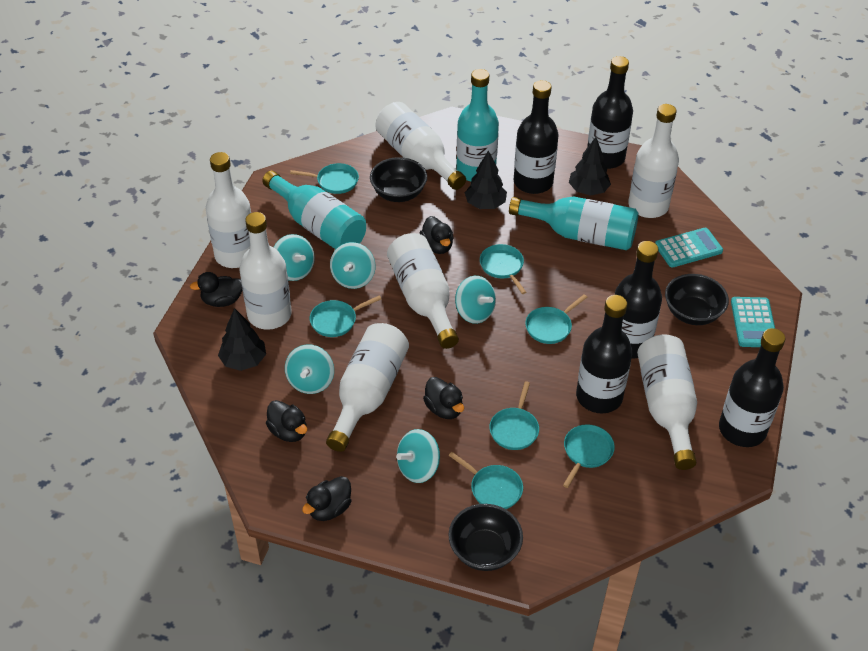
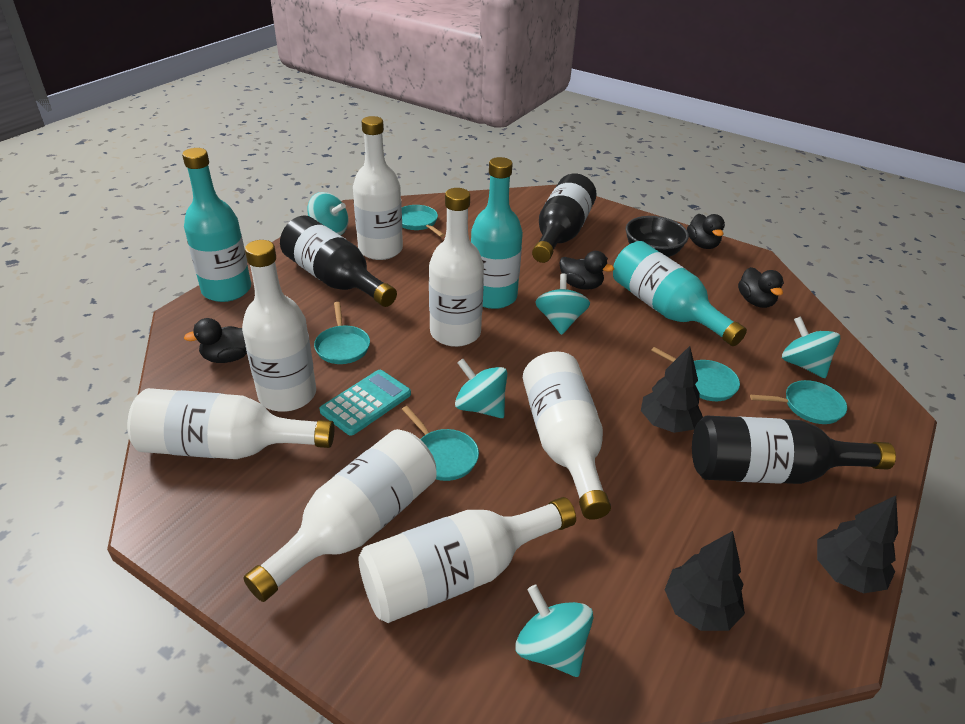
black bottle: [514,80,559,194] [576,295,632,414] [587,56,633,169] [615,241,662,358] [719,328,785,447] = 5 -> [280,215,397,307] [532,173,597,263] [692,416,896,484] = 3
black bowl: [370,157,427,202] [448,504,523,571] [665,274,729,325] = 3 -> [626,216,689,257] = 1
black duck: [190,272,242,307] [266,400,307,442] [302,476,352,521] [420,216,454,254] [423,377,464,419] = 5 -> [184,318,247,363] [559,251,614,290] [687,214,725,249] [738,267,784,308] = 4
turquoise calculator: [655,228,723,268] [731,297,775,347] = 2 -> [319,370,411,436] = 1
turquoise pan: [290,163,359,194] [310,295,381,337] [449,452,523,509] [480,244,526,294] [489,381,539,450] [525,294,587,344] [563,424,615,488] = 7 -> [314,302,370,364] [402,205,444,237] [402,406,479,481] [651,347,740,401] [750,380,847,424] = 5

